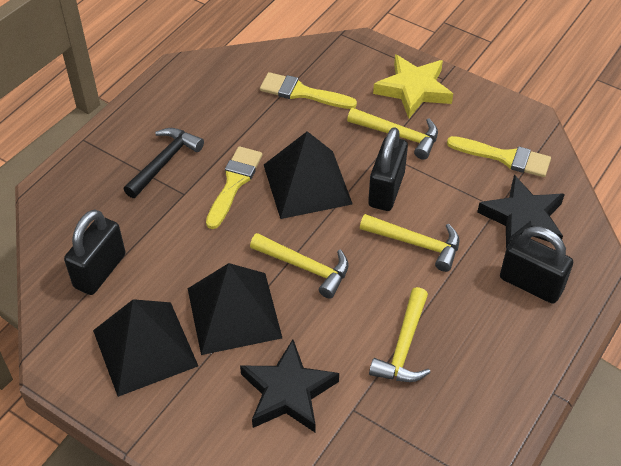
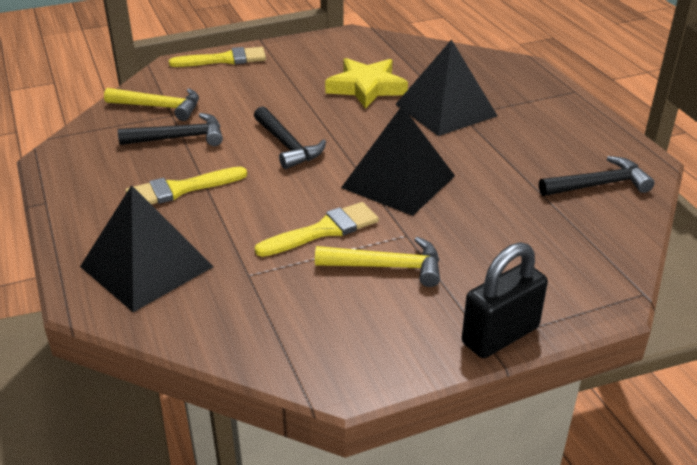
black hammer: [124,128,204,198] = 1 -> [118,113,223,146] [254,106,326,169] [539,156,655,196] = 3
black padlock: [64,209,125,295] [368,127,408,211] [500,226,573,304] = 3 -> [462,242,548,358] = 1
black star: [240,339,339,432] [477,175,565,248] = 2 -> none = 0
yellow hammer: [250,233,349,299] [347,108,438,160] [360,214,459,272] [369,287,431,382] = 4 -> [104,88,199,121] [315,237,440,287] = 2

